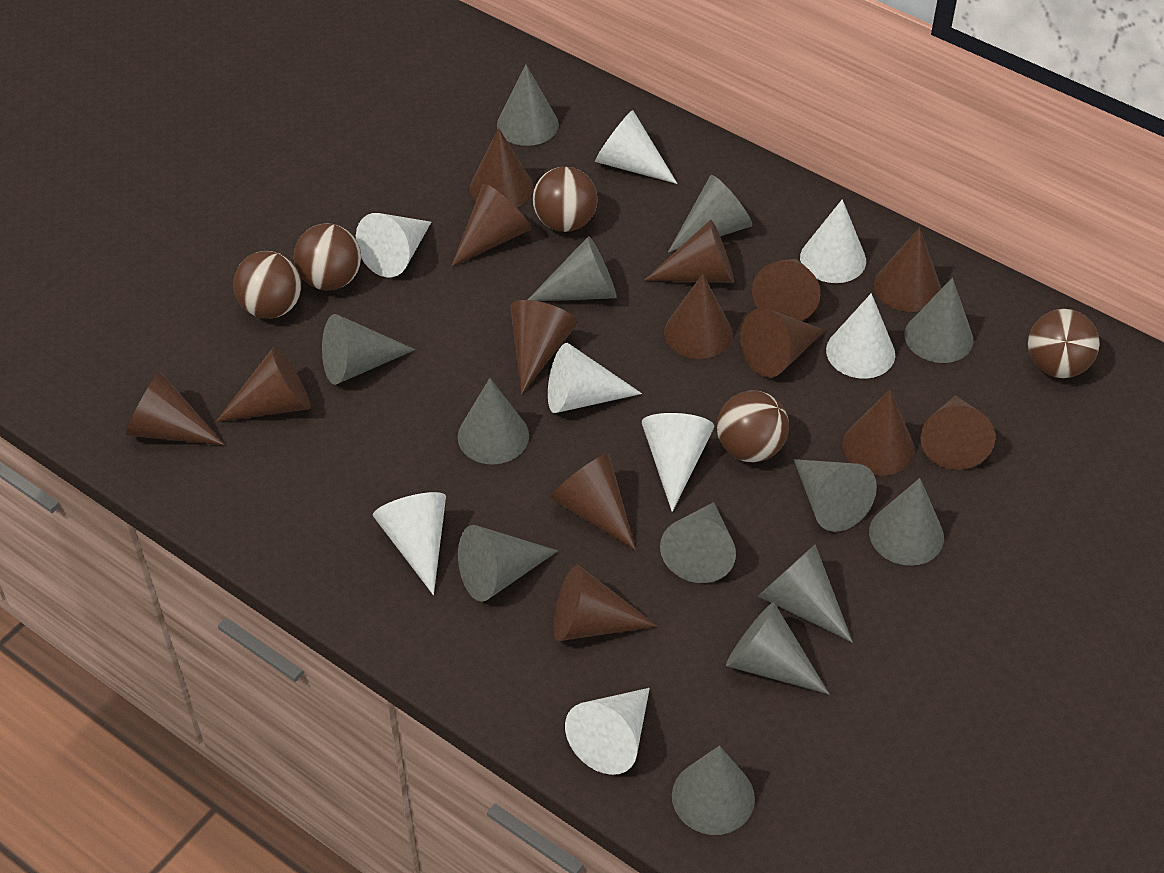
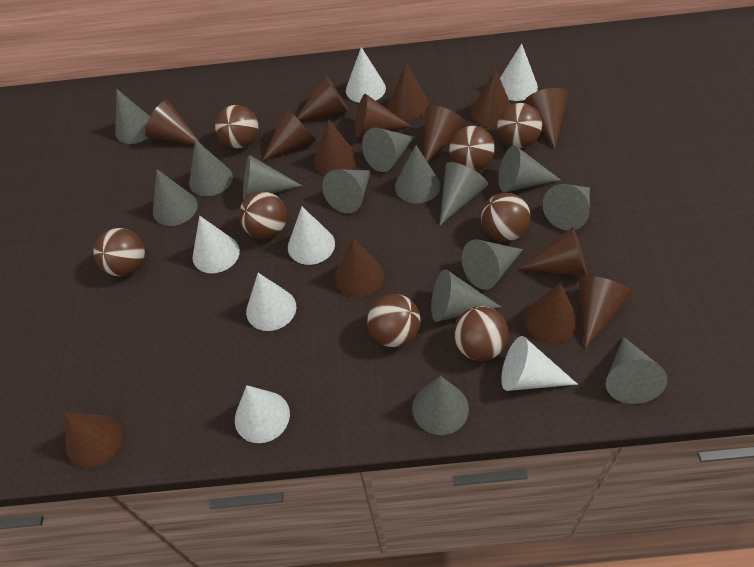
brown ball: [233,251,302,319] [294,223,361,290] [533,167,597,232] [717,391,789,463] [1028,309,1100,378] = 5 -> [93,228,145,276] [215,105,258,149] [239,191,287,239] [367,294,421,347] [449,126,495,171] [453,306,509,361] [481,193,531,242] [497,103,542,148] = 8
grey cone: [322,314,415,385] [458,378,529,465] [458,525,558,602] [497,65,559,146] [528,236,617,301] [660,502,736,583] [668,175,752,253] [672,746,755,835] [726,602,829,694] [758,545,853,643] [794,459,877,532] [869,478,944,566] [905,278,973,363] = 13 -> [115,89,150,144] [153,169,198,226] [189,140,233,196] [243,155,302,200] [322,169,371,213] [362,127,414,172] [395,145,440,203] [412,376,469,435] [431,269,501,322] [440,162,488,225] [462,239,523,290] [498,145,561,192] [543,184,590,231] [606,337,667,404] = 14
white cone: [356,213,431,277] [373,492,446,595] [548,343,642,413] [565,688,650,775] [595,110,678,184] [642,413,714,512] [800,199,866,283] [826,293,895,379] = 8 -> [193,216,240,273] [235,385,290,443] [246,273,296,331] [288,207,335,265] [346,47,386,103] [500,43,538,101] [501,336,578,391] = 7

